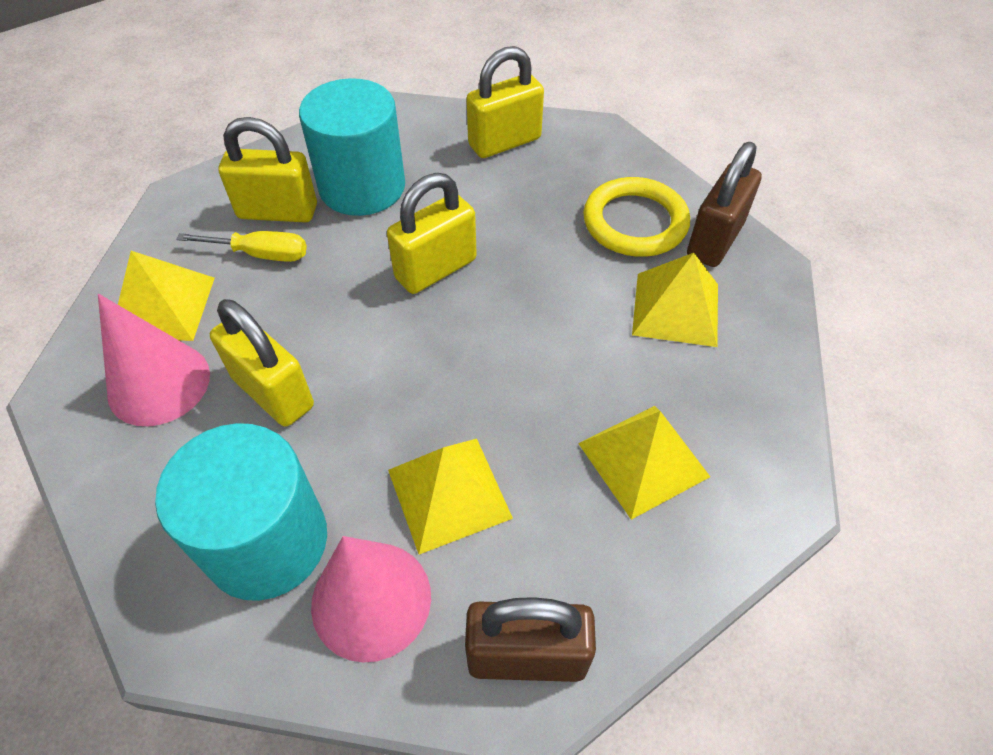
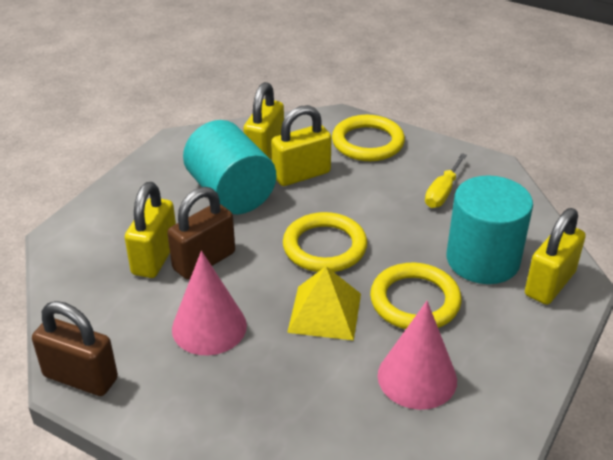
yellow pyramid: [118,251,215,341] [388,439,513,555] [578,406,710,520] [632,253,718,347] = 4 -> [287,266,361,341] = 1
yellow ring: [583,177,690,257] = 1 -> [283,212,367,272] [332,115,405,161] [370,263,462,329] = 3

